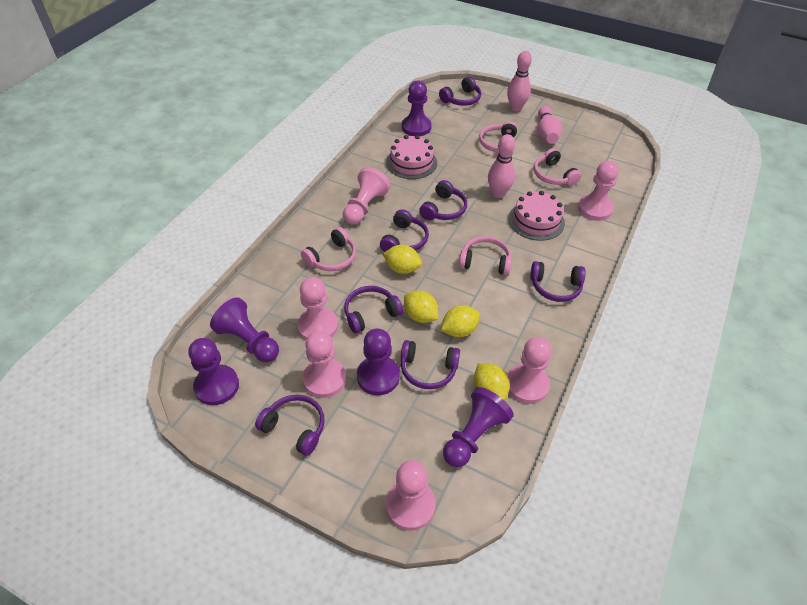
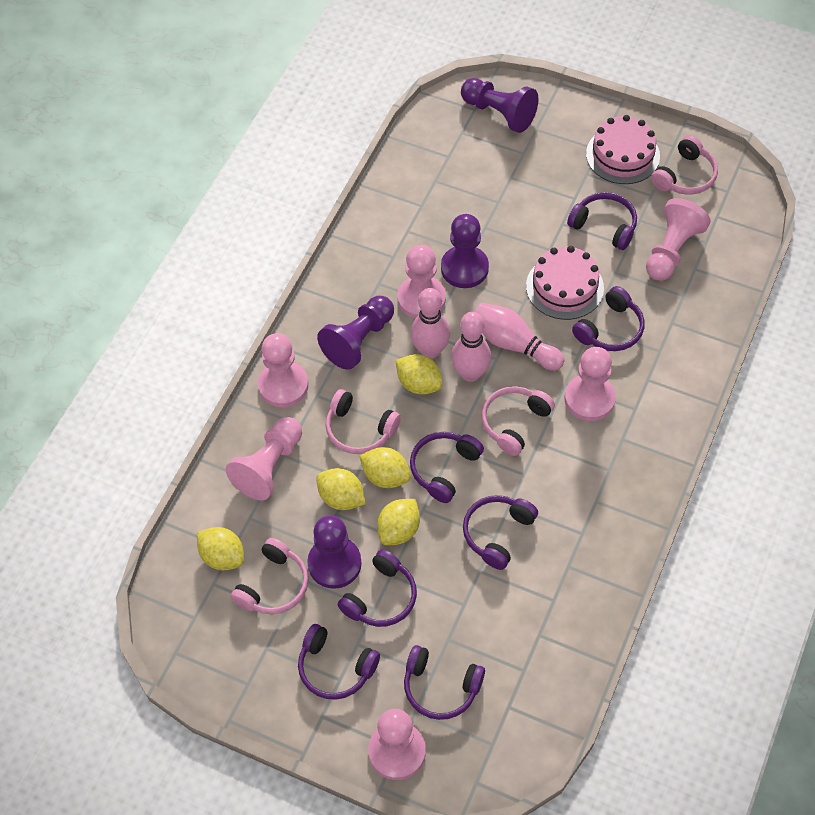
purple pawn: [188,338,239,405] [210,297,279,362] [357,328,400,395] [402,81,432,136] [443,387,514,467] = 5 -> [307,515,362,589] [317,296,394,370] [441,214,489,288] [461,78,539,133] = 4
yellow lemon: [383,245,422,274] [404,291,438,323] [440,305,480,337] [474,363,510,401] = 4 -> [197,527,244,570] [316,468,365,510] [359,447,411,488] [377,499,420,545] [396,354,442,395] = 5

